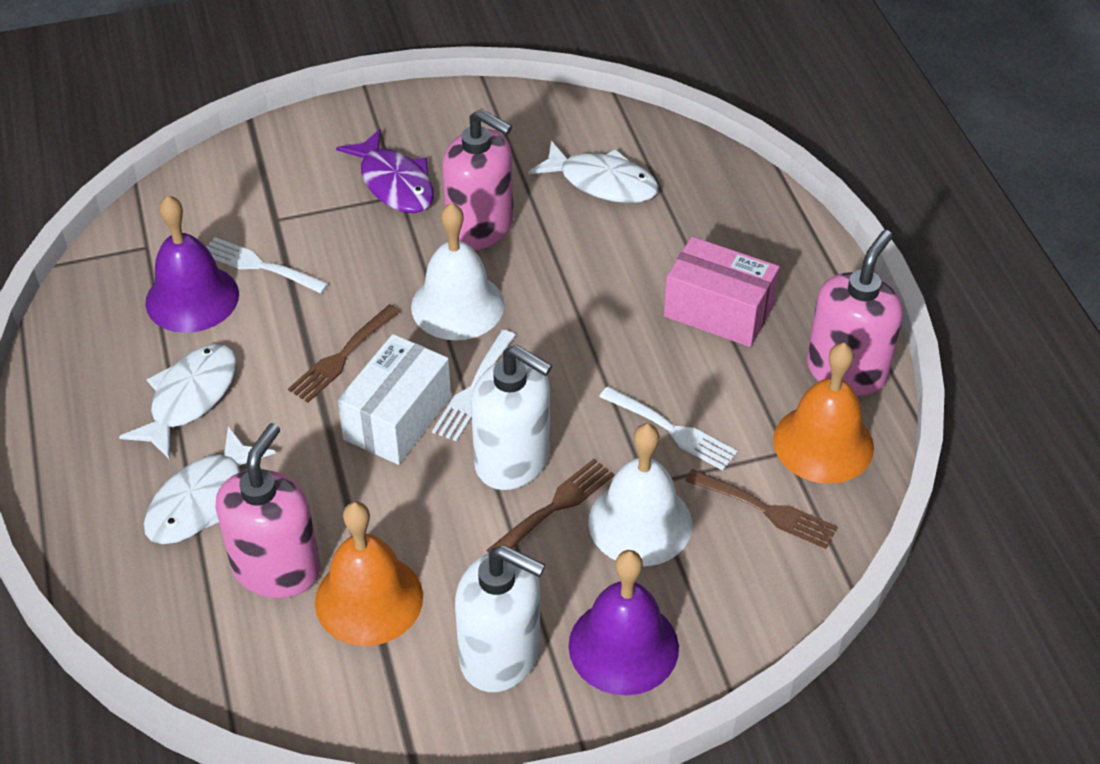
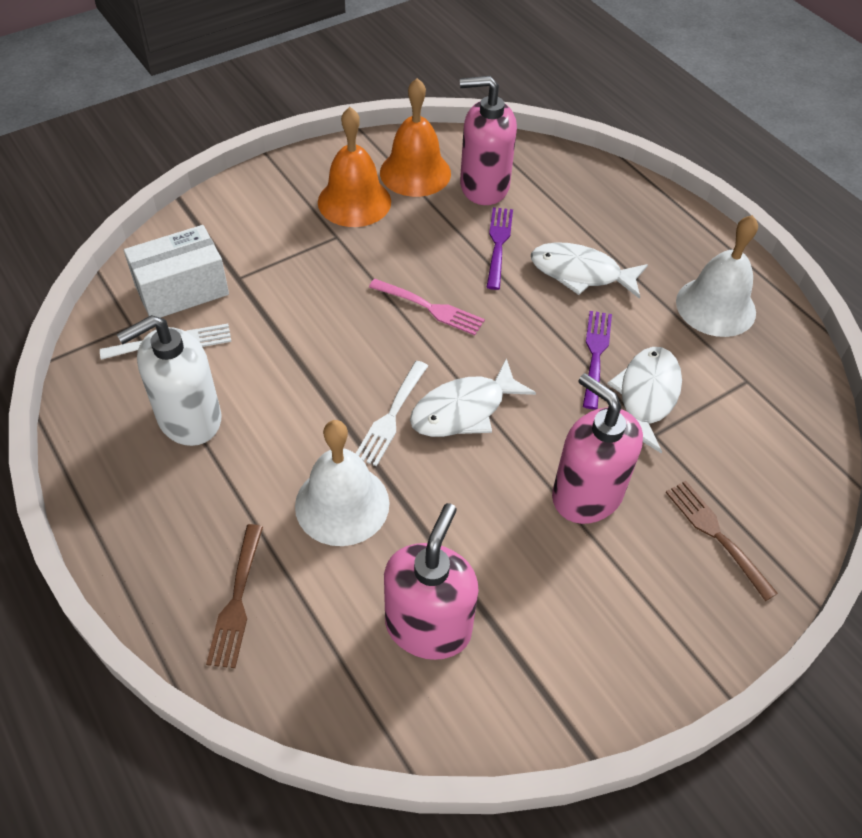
brown fork: [288,304,400,403] [486,459,614,553] [685,469,838,549] = 3 -> [206,524,263,668] [666,481,778,601] = 2
pink box: [664,237,780,347] = 1 -> none = 0
pink fork: none = 0 -> [369,279,485,335] = 1
purple bell: [145,195,239,333] [568,550,679,695] = 2 -> none = 0
purple fish: [336,129,434,213] = 1 -> none = 0
purple fork: none = 0 -> [487,207,513,290] [583,311,612,409] = 2
white fork: [206,237,329,294] [432,330,516,441] [599,386,738,471] = 3 -> [100,324,232,360] [355,361,428,466] = 2
white soap dispenser: [455,545,545,692] [471,345,552,490] = 2 -> [116,315,221,446] = 1

